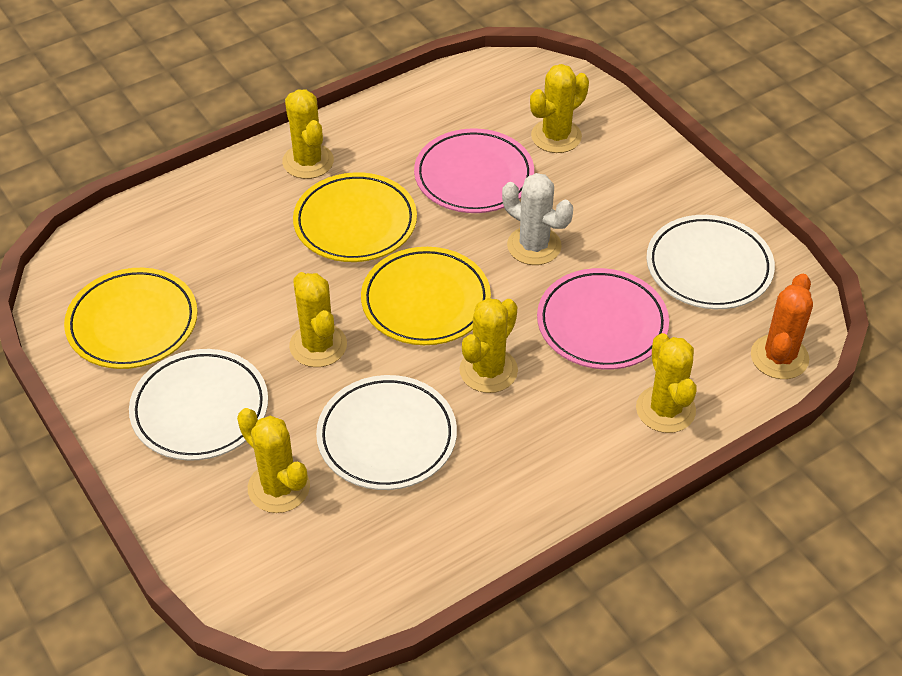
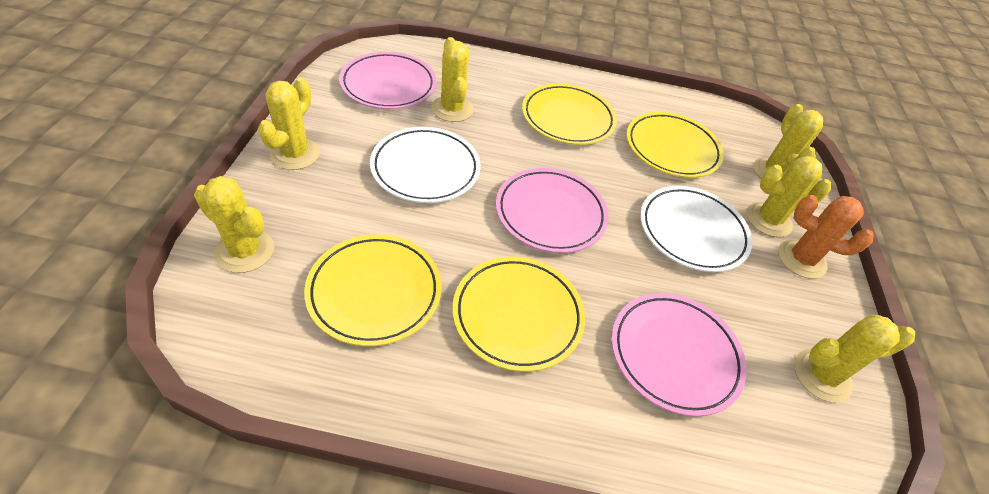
pink plate: [414,129,534,213] [537,268,669,370] = 2 -> [339,52,437,109] [496,168,609,253] [611,293,747,417] = 3
white cactus: [502,173,573,265] = 1 -> none = 0
white plate: [129,349,268,461] [316,375,457,490] [647,215,775,309] = 3 -> [370,127,481,203] [640,186,753,272] = 2
yellow plate: [64,268,198,369] [293,172,417,262] [361,247,491,345] = 3 -> [304,234,442,346] [453,256,585,372] [522,83,617,145] [626,112,724,178] = 4

